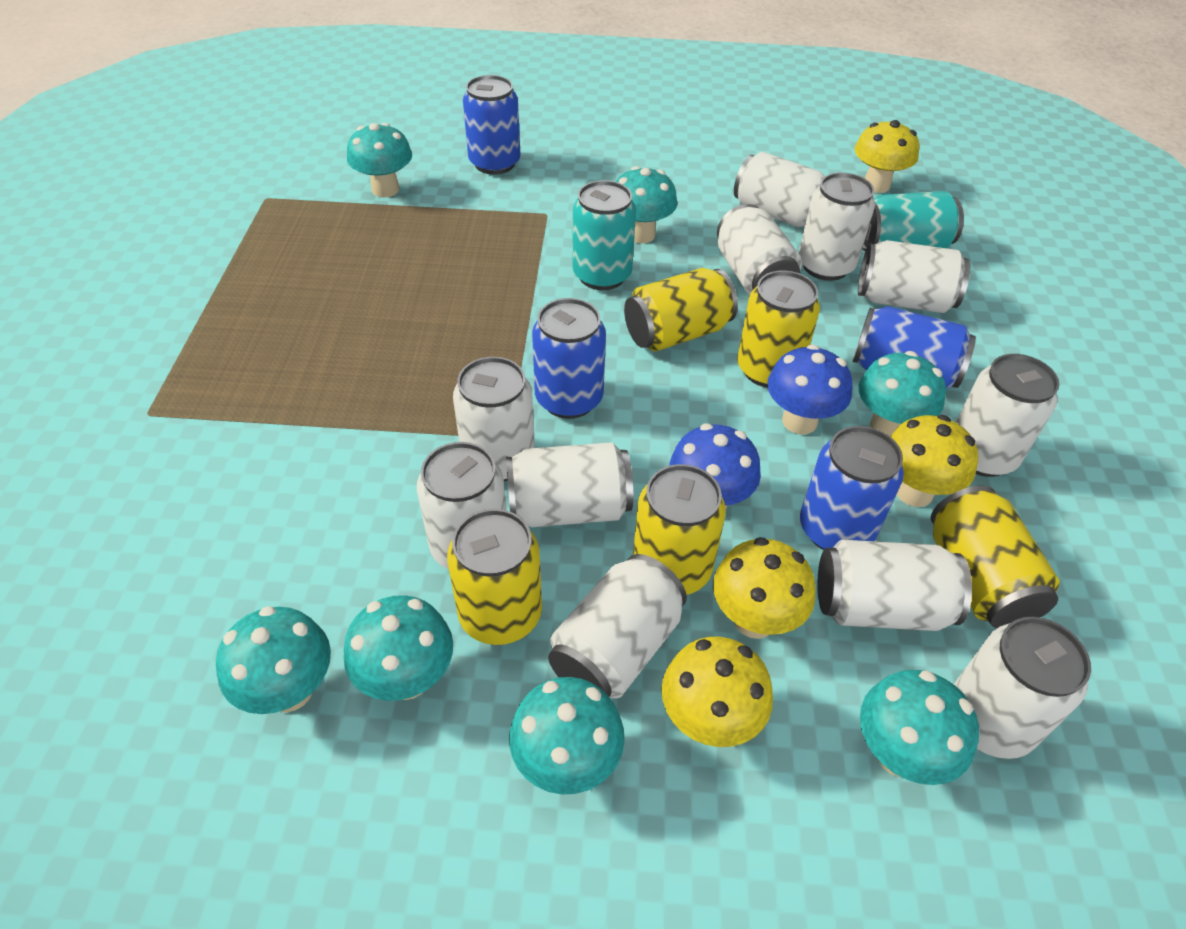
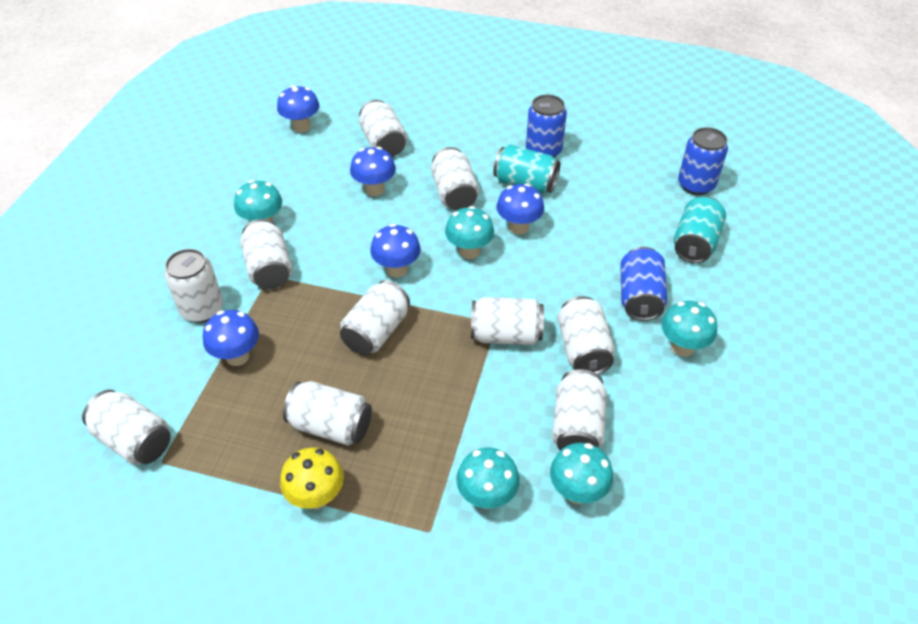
blue can: [463,75,520,175] [532,298,606,419] [800,426,904,550] [853,306,976,390] = 4 -> [526,95,567,158] [620,247,667,321] [678,127,728,195] = 3
blue mushroom: [669,423,761,509] [767,344,852,435] = 2 -> [203,310,259,366] [277,85,319,133] [350,147,396,196] [370,224,421,278] [497,183,544,235] = 5
turquoise mushroom: [216,606,331,714] [344,595,453,701] [347,123,412,197] [509,677,625,794] [616,166,677,243] [859,351,946,436] [860,670,979,785] = 7 -> [234,180,282,223] [445,206,494,259] [456,447,520,509] [550,443,613,504] [662,301,717,357] = 5
white can: [417,442,506,569] [453,357,535,481] [506,442,633,527] [548,554,687,698] [717,204,802,295] [734,152,825,227] [799,172,875,281] [818,539,972,631] [858,240,970,313] [954,617,1091,759] [956,354,1060,477] = 11 -> [82,390,171,465] [165,249,223,323] [240,219,292,289] [283,381,372,446] [340,280,410,355] [359,100,407,157] [431,147,479,210] [471,297,544,345] [552,369,607,451] [558,296,615,374] = 10
yellow can: [447,509,542,645] [624,268,738,351] [633,464,726,595] [737,271,820,388] [931,486,1060,628] = 5 -> none = 0
yellow mushroom: [661,637,773,747] [713,537,815,639] [855,120,919,193] [890,415,978,507] = 4 -> [280,447,344,509] = 1

